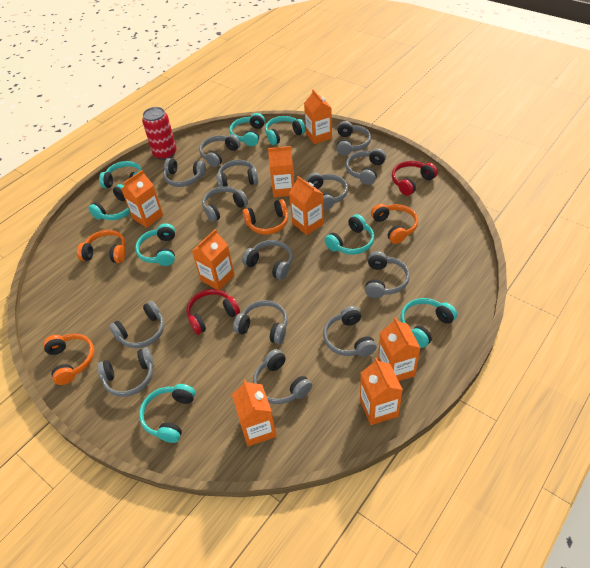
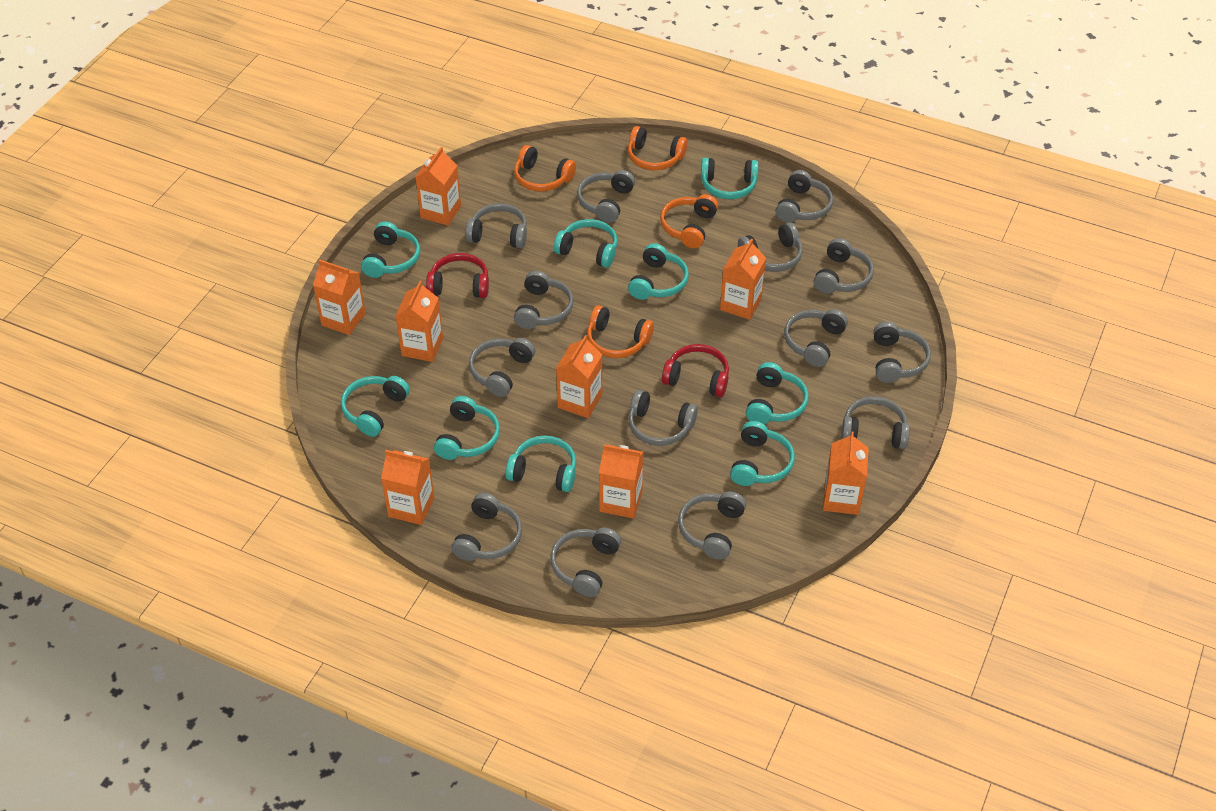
red can: [142,107,177,160] = 1 -> none = 0
turquoise headphones: [89,184,130,220] [99,161,142,188] [135,223,175,266] [139,384,195,443] [229,113,265,146] [265,116,306,145] [325,214,374,255] [400,298,457,348] = 8 -> [341,376,410,437] [361,221,421,278] [434,396,500,460] [506,436,576,492] [554,219,618,268] [628,243,689,300] [701,158,759,199] [730,421,795,486] [746,362,809,424] = 9

